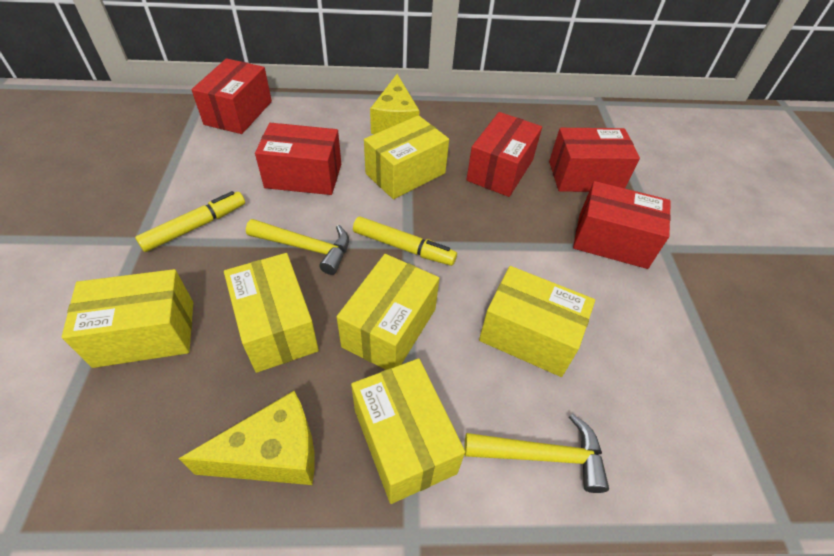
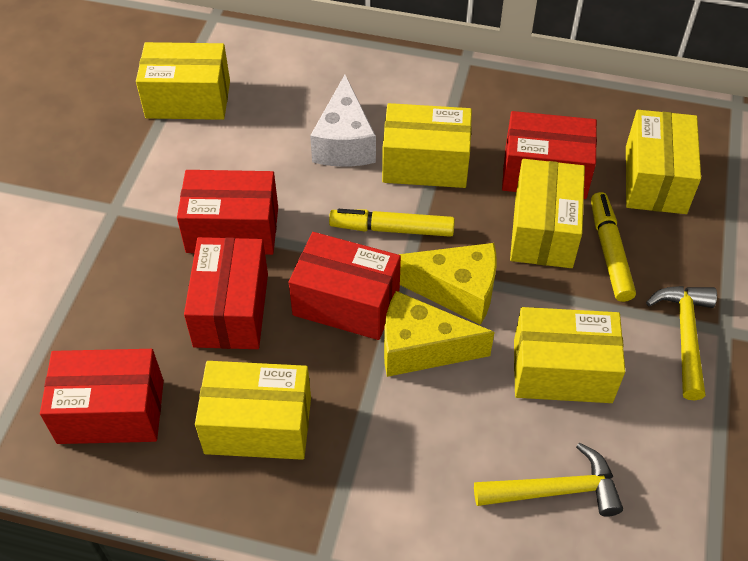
white cheese: none = 0 -> [310,75,376,167] = 1

